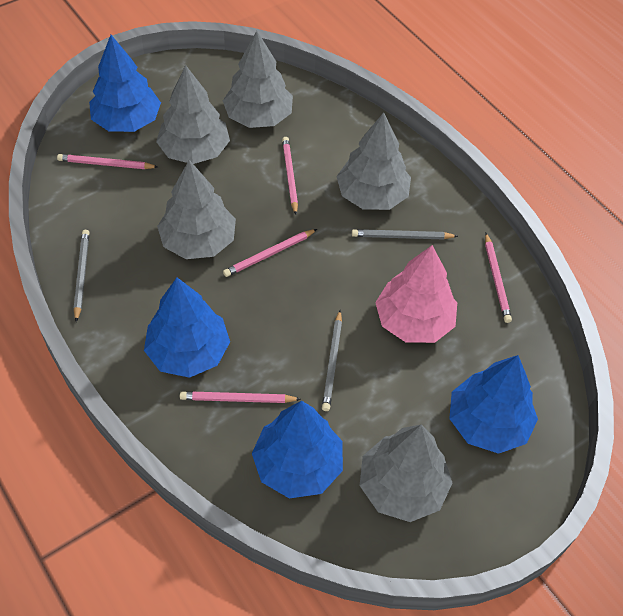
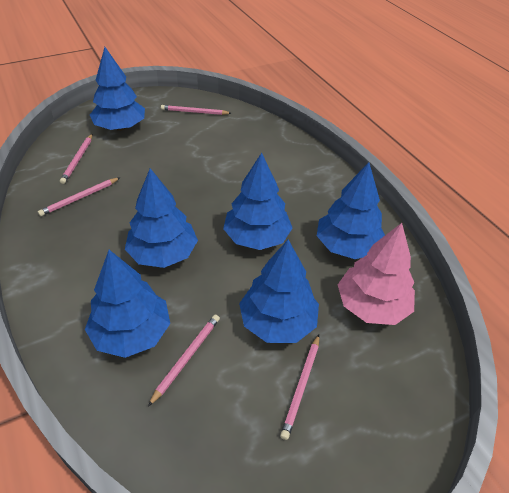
blue tree: [89,35,161,132] [144,277,230,378] [252,401,343,498] [449,355,538,454] = 4 -> [85,250,170,358] [90,47,145,131] [125,168,198,268] [223,153,292,250] [239,240,319,343] [317,162,385,259] = 6
grey pencil: [74,230,89,322] [322,310,342,411] [352,229,458,239] = 3 -> none = 0
grey tree: [156,65,230,164] [157,160,236,259] [223,31,293,128] [336,112,411,210] [359,425,452,522] = 5 -> none = 0

